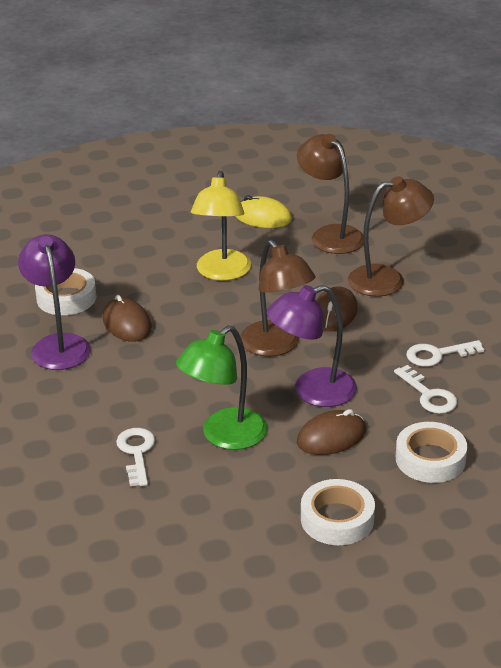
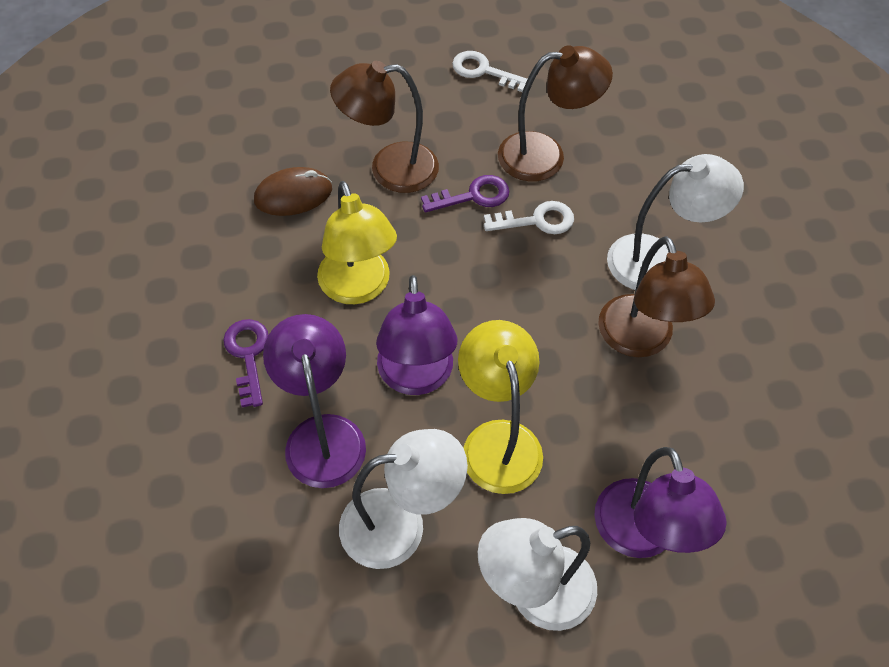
brown mouse: [103,295,152,342] [297,409,366,455] [316,286,358,331] = 3 -> [254,167,332,216] = 1
green lamp: [176,325,268,450] = 1 -> none = 0
purple key: none = 0 -> [223,319,268,407] [421,175,509,213] = 2
purple lamp: [18,234,91,370] [266,285,357,407] = 2 -> [263,314,366,488] [376,275,457,395] [594,447,727,558] = 3
white key: [116,428,155,486] [394,365,457,414] [406,340,484,367] = 3 -> [452,51,527,92] [484,201,574,234] = 2
white lamp: none = 0 -> [339,429,468,569] [478,518,597,631] [607,154,744,290] = 3
white tape: [35,268,96,315] [301,479,375,545] [396,422,467,483] = 3 -> none = 0
yellow lamp: [191,171,251,281] = 1 -> [317,181,397,304] [458,320,543,494] = 2
yellow mouse: [236,195,292,228] = 1 -> none = 0

